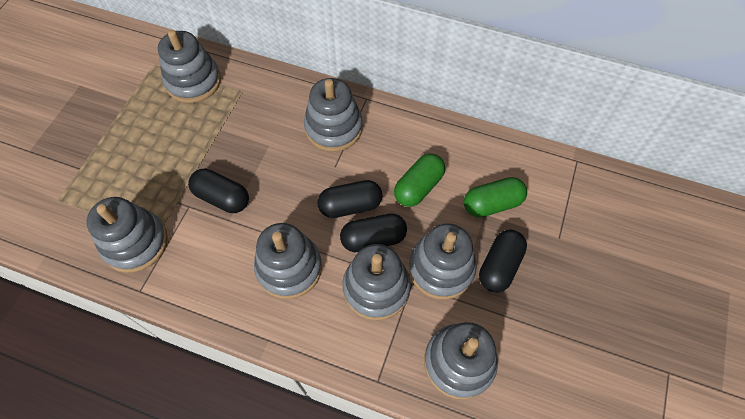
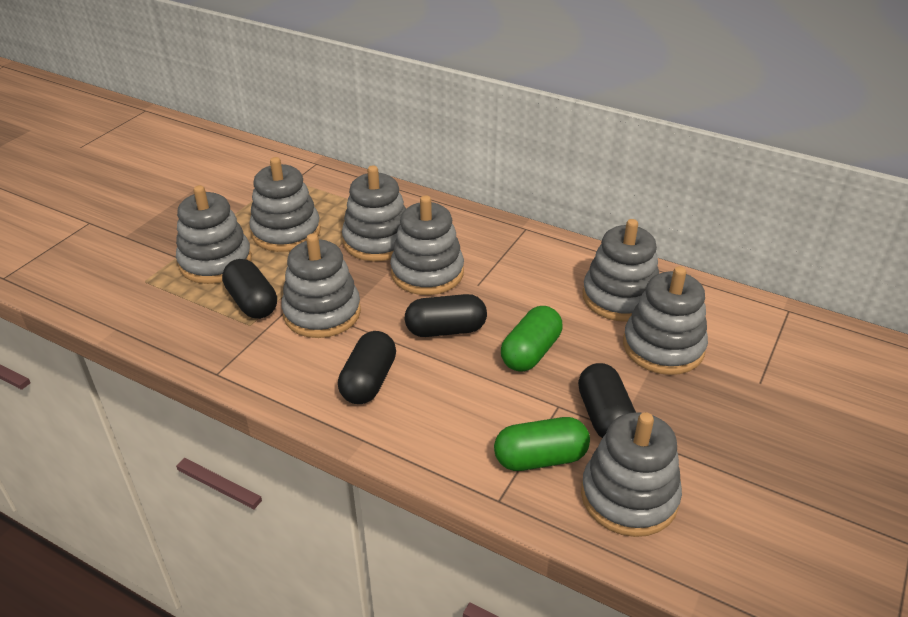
grey stacking toy: [87,197,168,273] [158,30,221,103] [254,223,322,299] [304,78,363,152] [342,244,411,321] [409,223,476,300] [424,322,498,400] = 7 -> [176,185,252,284] [249,157,321,252] [281,234,361,338] [342,165,406,261] [390,195,464,295] [581,412,682,537] [583,219,659,322] [623,266,708,375] = 8

